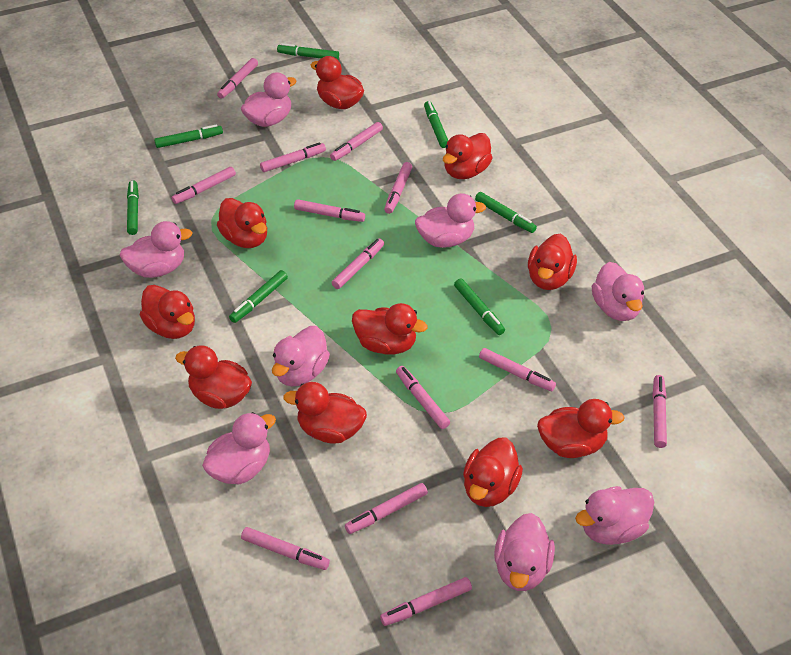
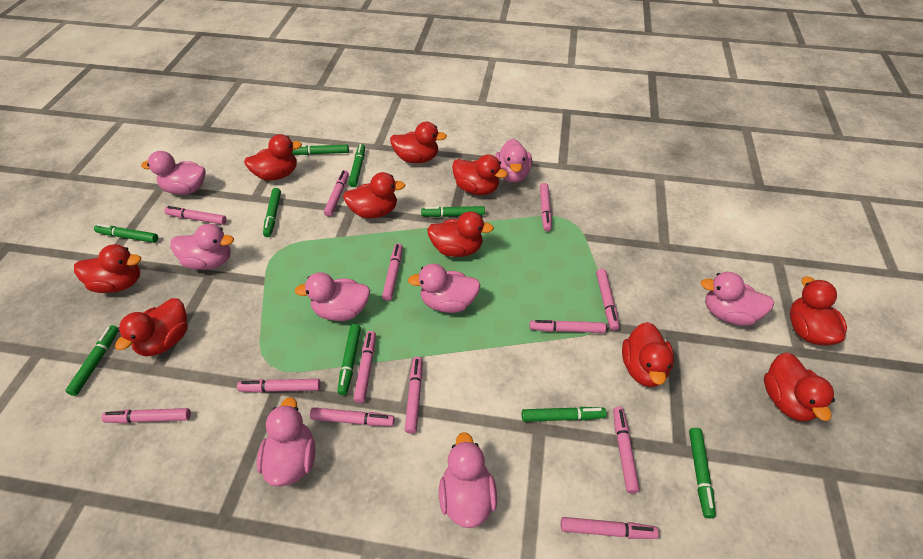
green marker: [127,180,139,235] [154,124,223,148] [229,270,288,323] [277,43,339,60] [424,101,448,148] [454,278,505,335] [475,192,537,233] = 7 -> [65,325,118,396] [94,224,158,243] [263,188,281,237] [292,145,349,155] [337,324,361,395] [348,144,365,187] [421,206,485,217] [522,407,607,422] [689,428,716,519] = 9

